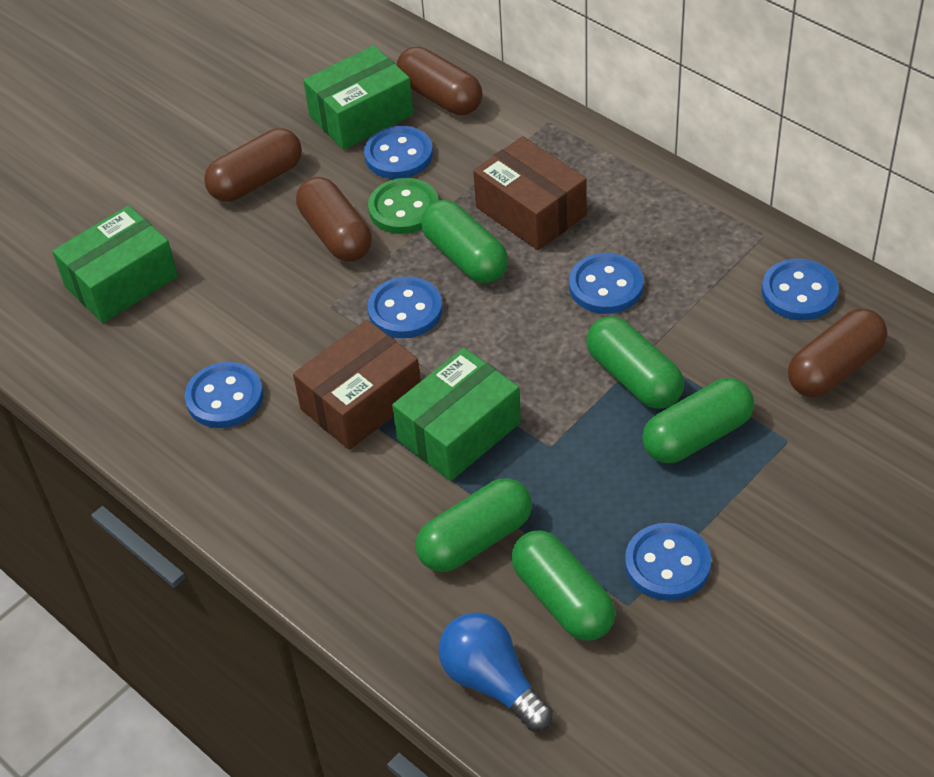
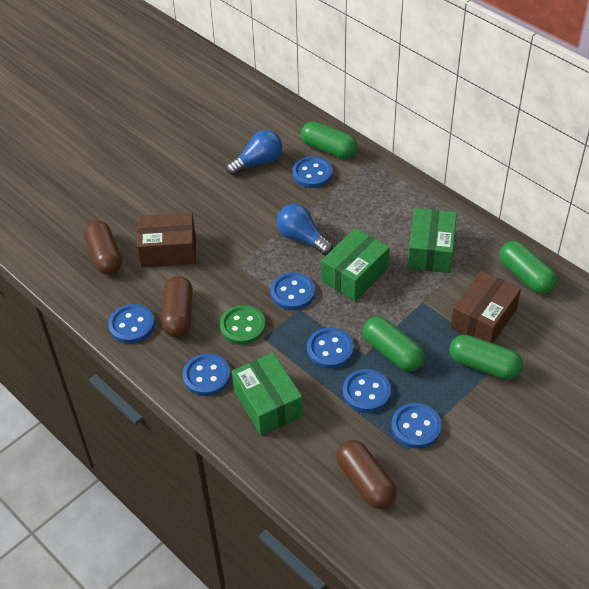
blue button: [185,362,263,428] [364,126,433,179] [368,276,443,338] [569,253,644,314] [625,523,711,601] [762,259,839,320] = 6 -> [108,304,155,344] [183,354,231,396] [270,272,315,310] [292,156,333,188] [307,328,354,369] [343,369,391,413] [391,403,442,449] = 7
blue light bulb: [438,612,553,731] = 1 -> [226,130,282,175] [277,204,333,255] = 2
brown capsule: [204,128,302,202] [296,177,372,262] [396,47,482,115] [788,308,887,397] = 4 -> [84,220,122,275] [161,276,193,337] [336,440,397,509] = 3
green capsule: [415,478,532,572] [421,200,508,283] [511,530,616,641] [586,316,684,409] [642,378,754,463] = 5 -> [301,121,357,159] [363,316,425,372] [449,335,523,380] [499,241,557,294] = 4

